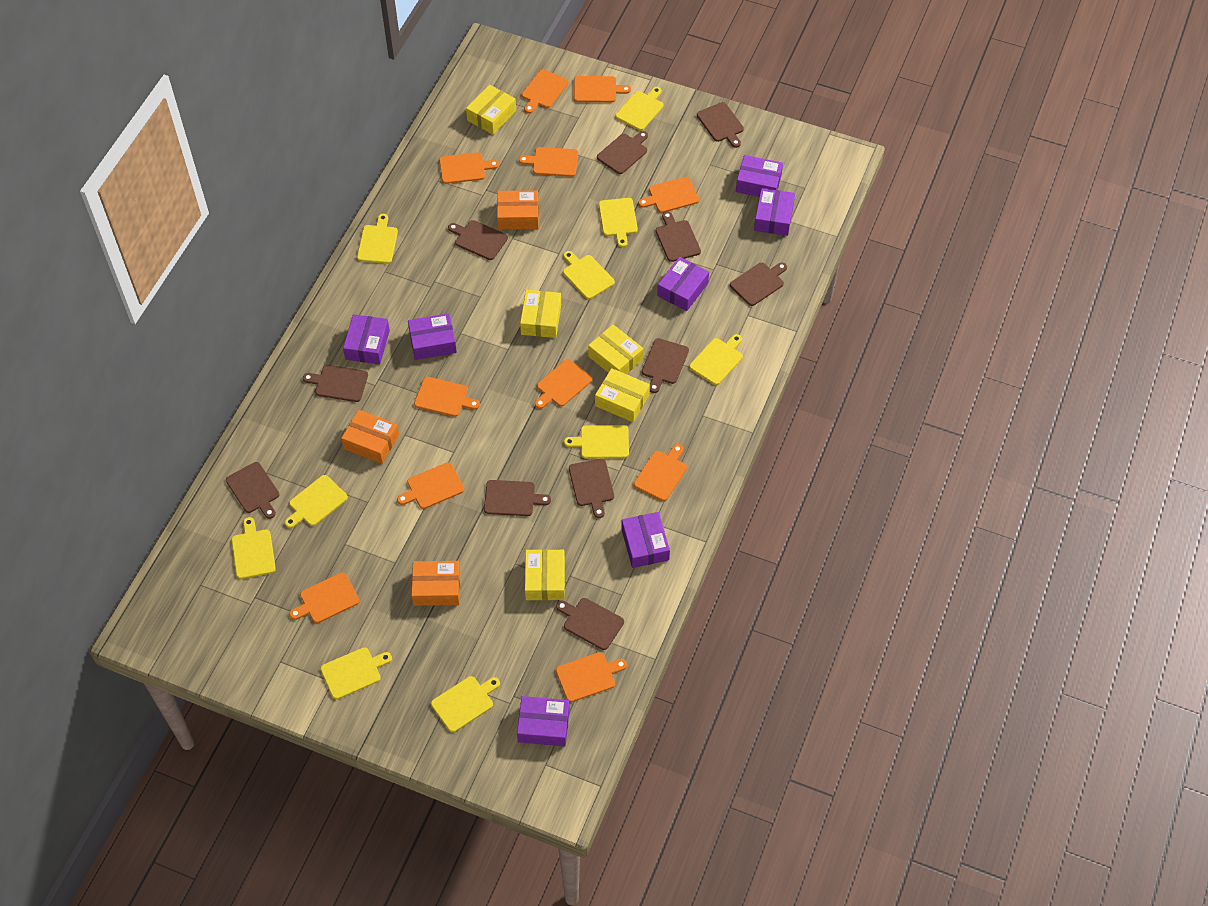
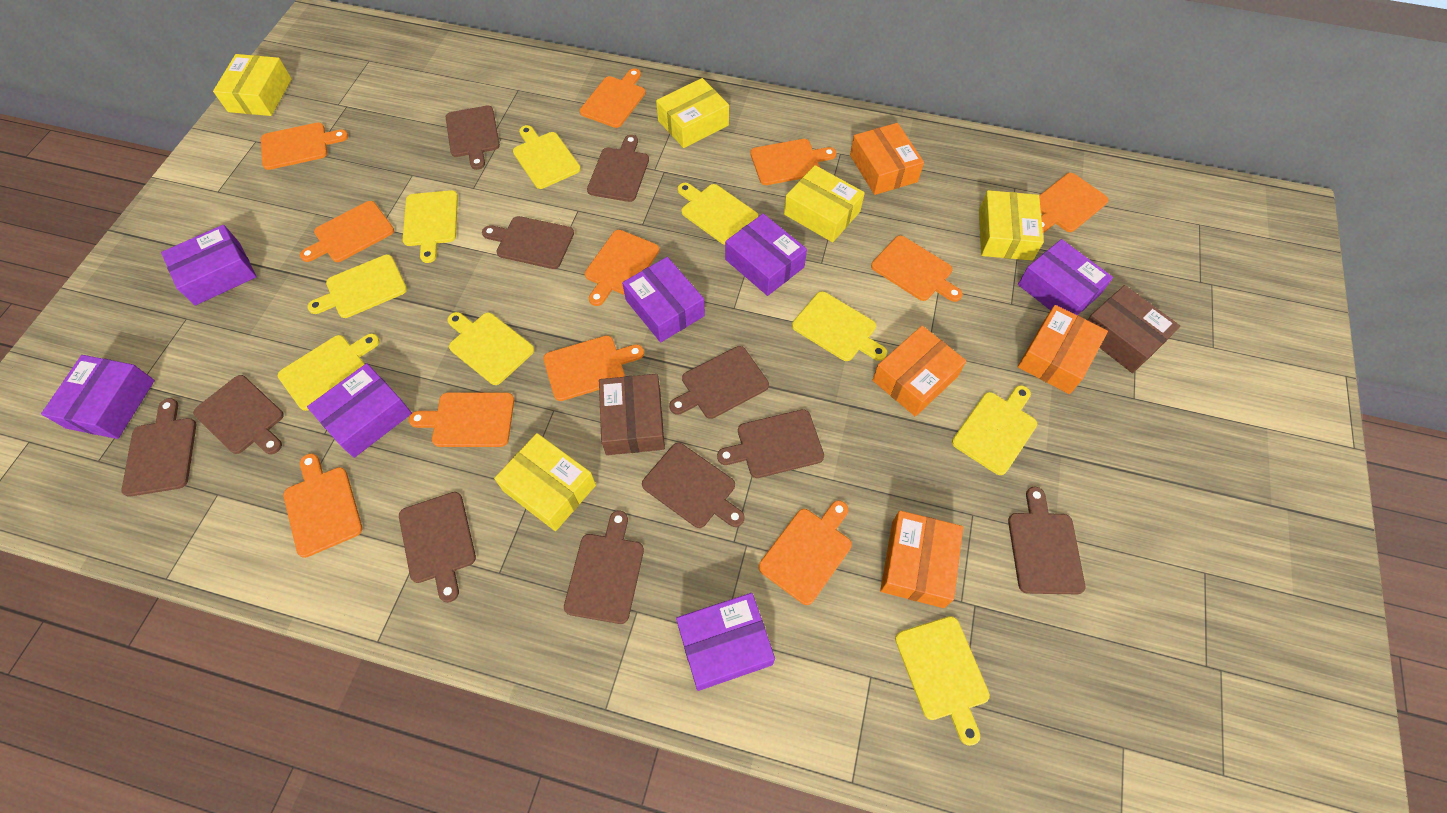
brown box: none = 0 -> [599,374,665,455] [1087,285,1180,373] = 2
orange box: [341,410,399,464] [411,561,460,606] [497,190,539,229] = 3 -> [850,123,924,195] [873,326,966,417] [880,510,963,608] [1018,305,1108,394] = 4
yellow cutting board: [232,517,276,579] [285,475,348,528] [320,647,392,699] [357,214,398,264] [431,676,500,732] [563,251,615,299] [564,425,629,459] [599,198,638,247] [615,87,663,131] [689,334,743,385] = 10 -> [278,334,380,411] [307,254,407,318] [402,190,458,263] [447,312,534,385] [513,125,581,189] [678,183,758,245] [792,291,887,361] [895,616,990,746] [952,385,1037,475] = 9

